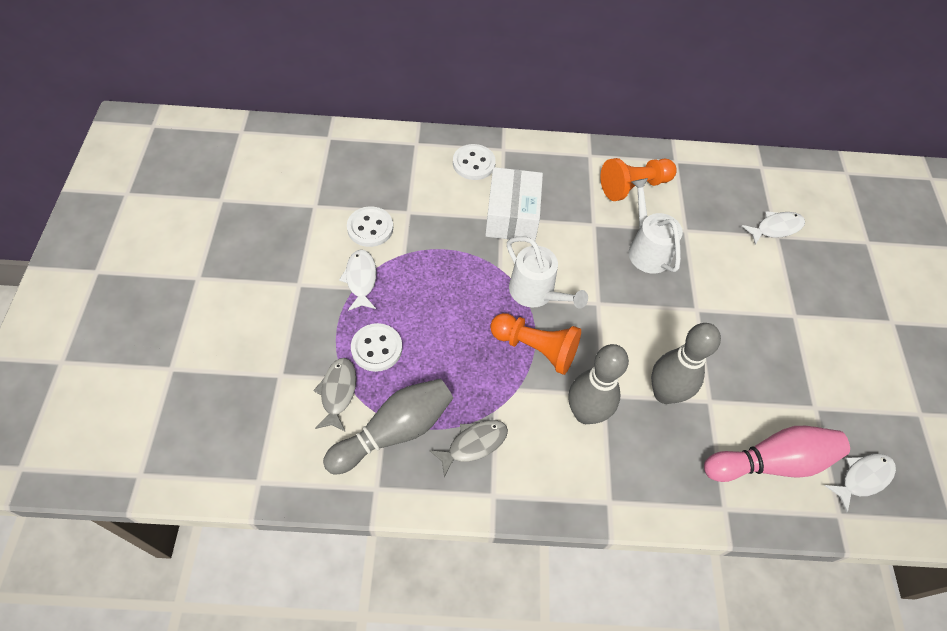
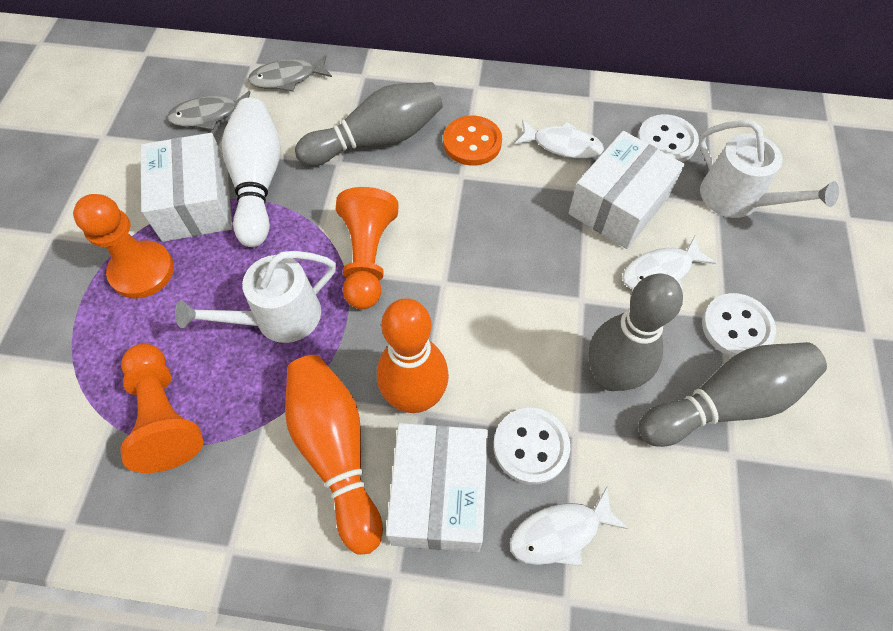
orange bowling pin: none = 0 -> [285,355,383,555] [377,298,449,413] = 2
orange button: none = 0 -> [443,116,502,166] = 1
orange pawn: [490,313,581,375] [600,158,677,201] = 2 -> [73,194,174,299] [120,344,204,473] [336,187,398,309] = 3
pink bowling pin: [704,426,850,482] = 1 -> none = 0
white bowling pin: none = 0 -> [222,98,281,247] = 1
white box: [485,167,543,241] = 1 -> [141,133,233,242] [386,423,488,552] [568,131,685,249] = 3

